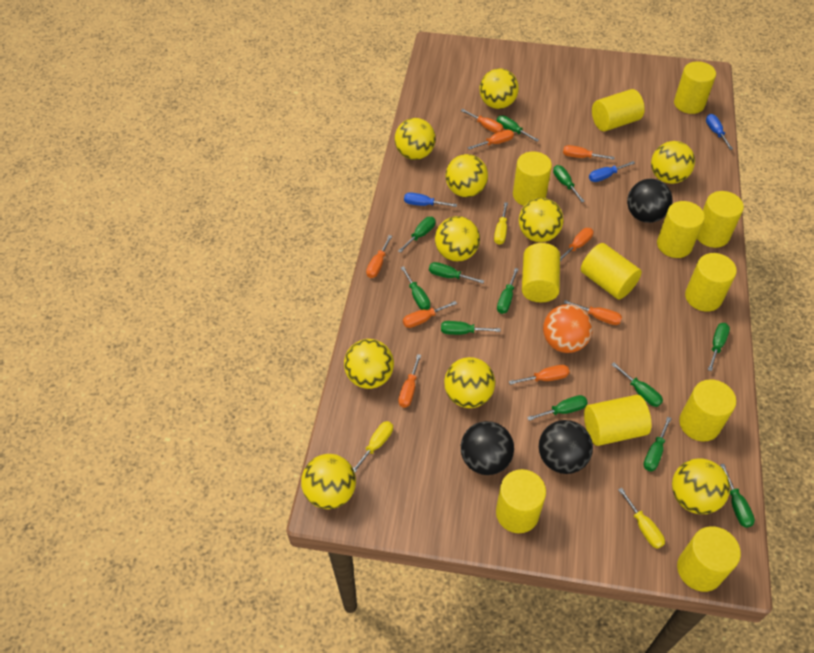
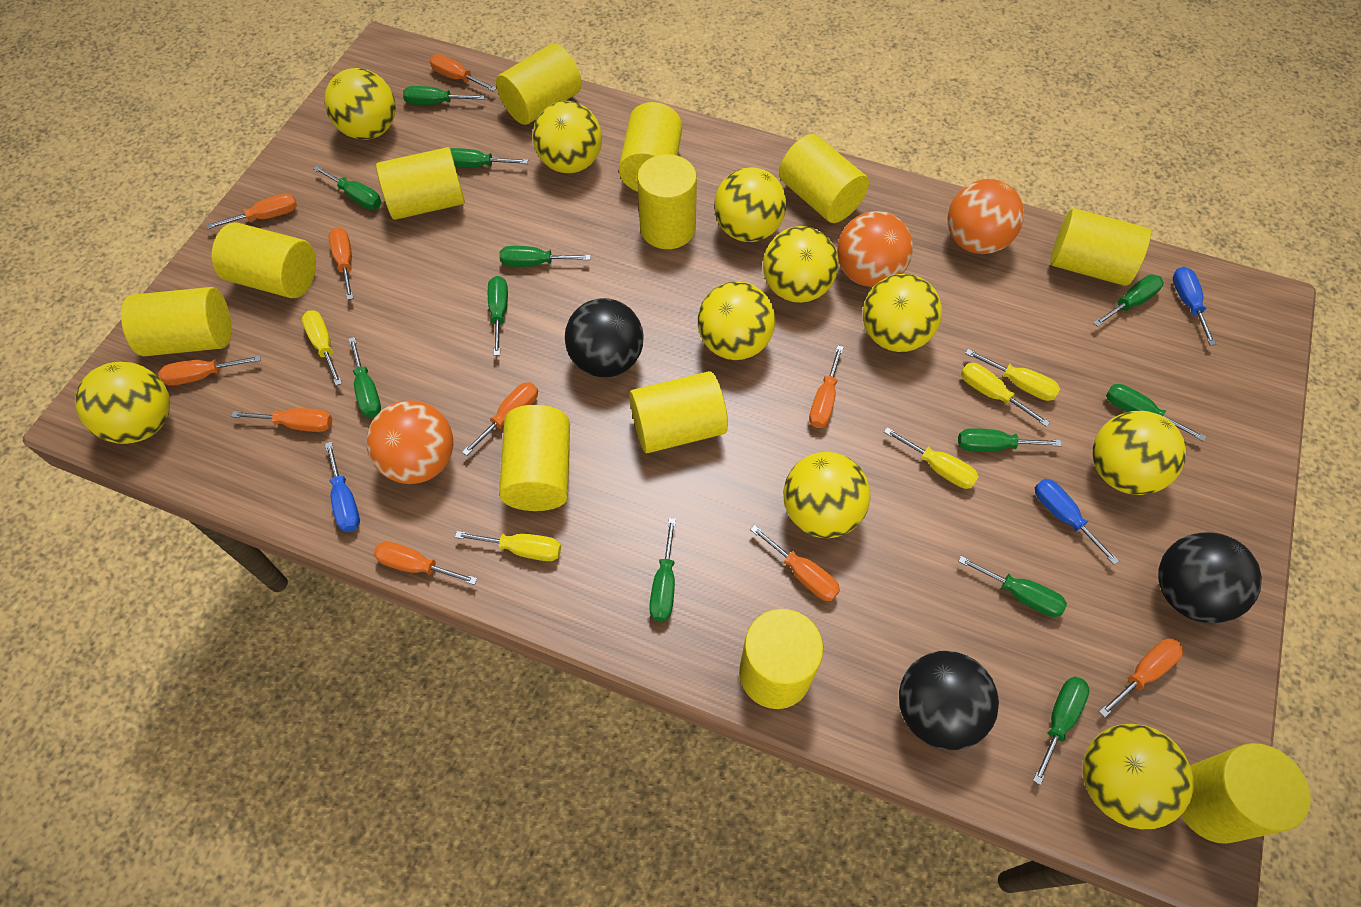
orange ball: [543,304,593,353] = 1 -> [366,400,453,484] [837,211,913,287] [947,179,1024,254] = 3
orange screwdriver: [366,235,392,278] [398,354,421,408] [403,301,457,328] [461,109,503,133] [468,130,514,150] [509,365,569,385] [560,228,593,262] [563,145,615,160] [564,300,622,325] = 9 -> [158,355,261,386] [206,193,297,229] [231,408,332,432] [329,227,354,300] [374,541,477,585] [430,54,497,92] [462,382,538,456] [750,525,840,601] [809,345,844,428] [1099,639,1183,718] = 10
yellow screwdriver: [353,421,393,472] [494,202,508,245] [618,488,665,549] = 3 -> [302,310,342,386] [455,531,561,561] [884,427,979,489] [961,363,1050,427] [965,349,1060,401] = 5

